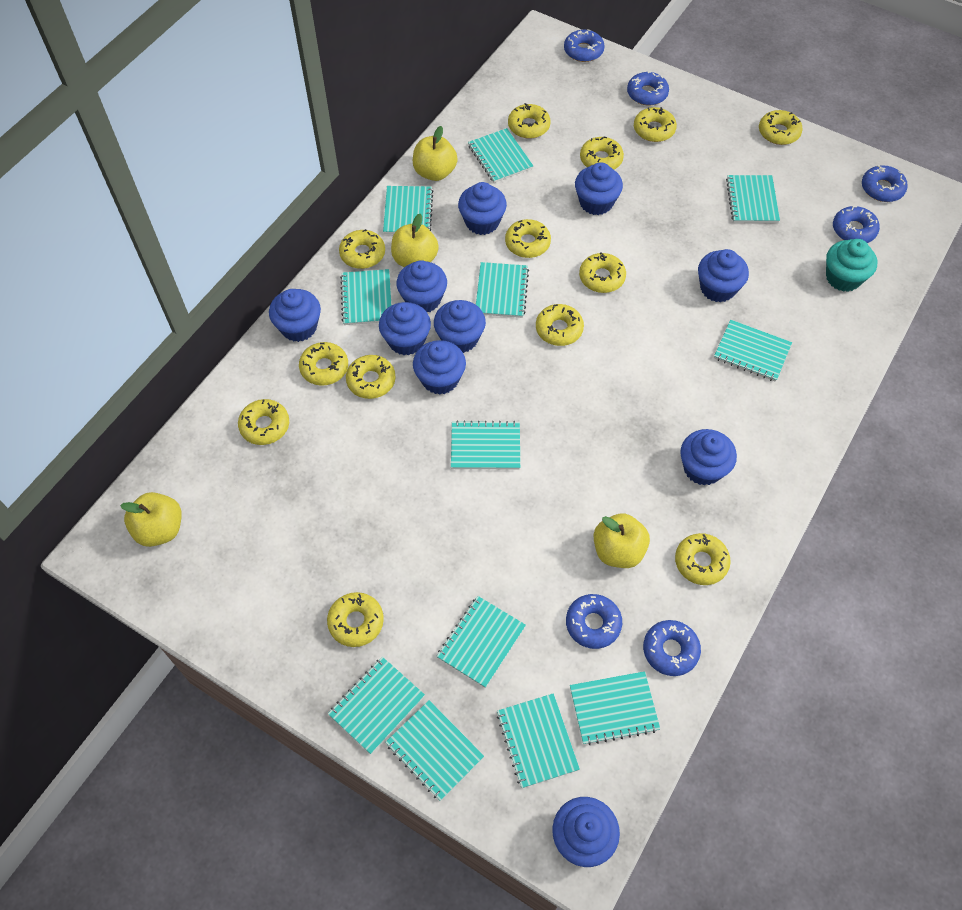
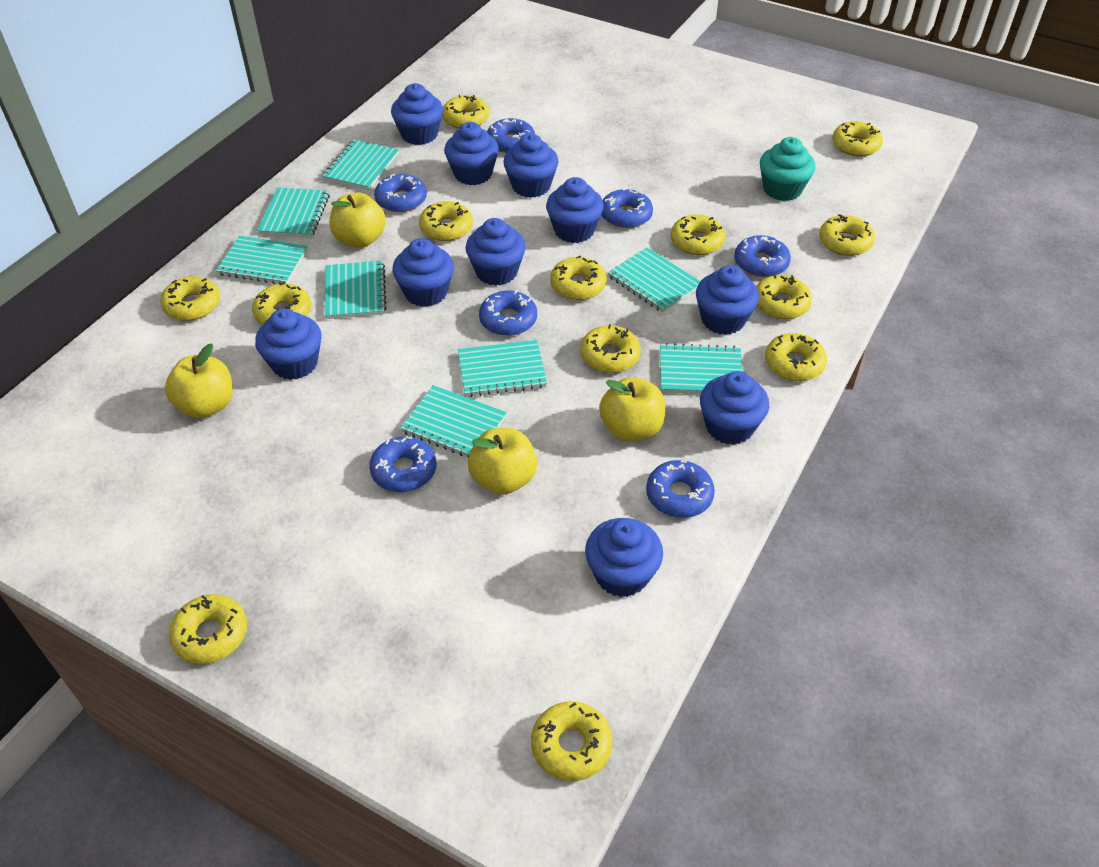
blue donut: [564,29,605,62] [566,594,622,649] [627,71,669,105] [643,620,701,676] [833,206,880,243] [862,165,908,202] = 6 -> [369,436,436,492] [374,174,427,212] [479,290,537,336] [487,118,535,153] [601,188,653,228] [646,460,715,518] [734,235,791,277] = 7
turquoise notebook: [328,657,425,754] [340,269,392,325] [383,186,433,234] [385,700,484,801] [437,596,526,688] [451,420,520,469] [468,128,533,183] [476,262,529,318] [497,693,580,788] [570,671,660,745] [714,320,792,382] [726,175,780,223] = 12 -> [216,235,308,284] [257,187,330,238] [322,139,399,190] [324,261,387,319] [400,385,507,458] [458,340,547,397] [608,247,700,313] [660,343,743,394] = 8

